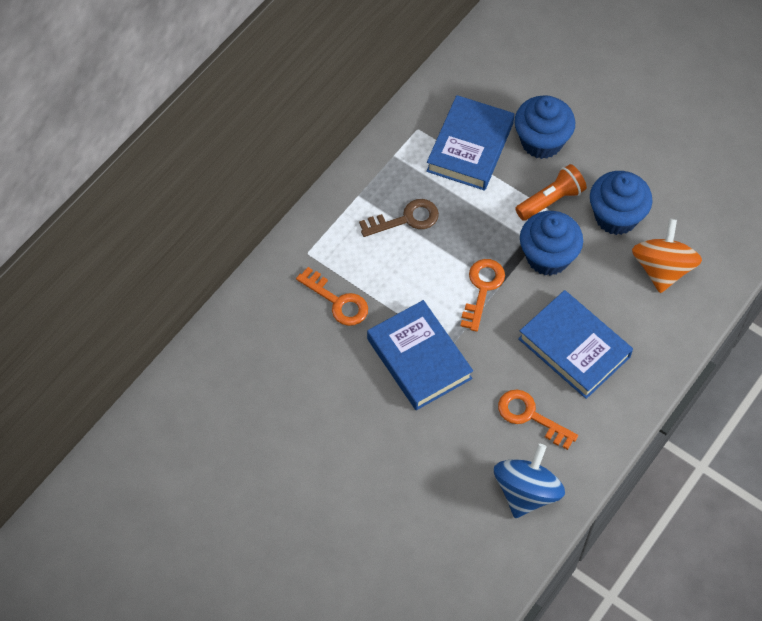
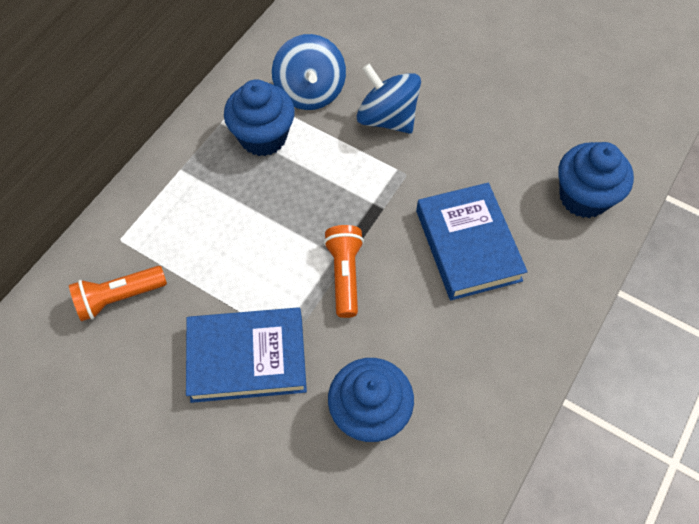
blue book: [367,300,473,410] [426,95,514,191] [518,290,633,399] = 3 -> [186,307,307,403] [416,183,528,300] = 2
blue spinning top: [494,444,565,518] = 1 -> [272,34,346,110] [357,64,421,134] = 2
brown key: [359,199,439,237] = 1 -> none = 0
orange flashlight: [515,164,587,221] = 1 -> [69,266,167,321] [324,225,364,318] = 2
orange key: [296,267,368,326] [460,259,505,332] [498,389,578,450] = 3 -> none = 0
orange spinning top: [632,219,702,293] = 1 -> none = 0

